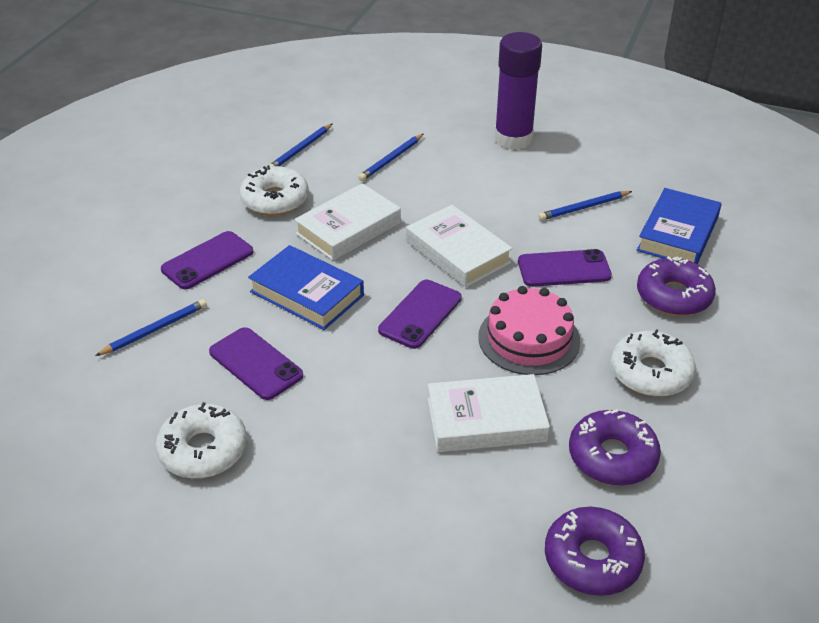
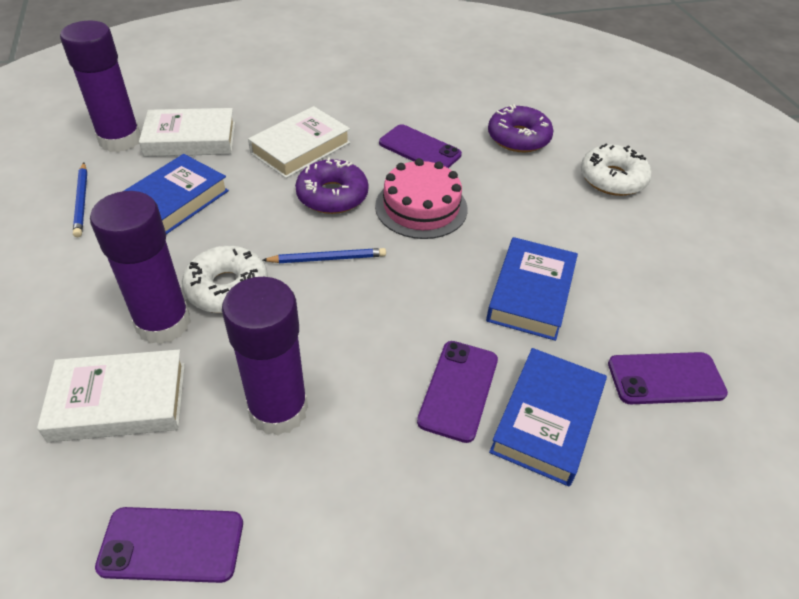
blue book: [248,245,364,330] [637,188,722,264] = 2 -> [124,154,229,234] [486,237,578,341] [489,348,607,486] = 3
blue pencil: [95,299,207,356] [269,124,332,167] [358,134,423,181] [538,191,632,221] = 4 -> [73,163,87,237] [262,248,386,263] = 2
purple donut: [545,507,645,596] [569,409,661,486] [637,256,716,316] = 3 -> [295,158,368,214] [488,104,553,152] = 2
purple glue stick: [494,32,542,150] = 1 -> [60,21,141,152] [90,191,191,344] [222,277,308,436] = 3
white donut: [156,402,247,479] [239,165,309,216] [611,329,696,397] = 3 -> [182,246,268,313] [581,144,652,196] = 2

